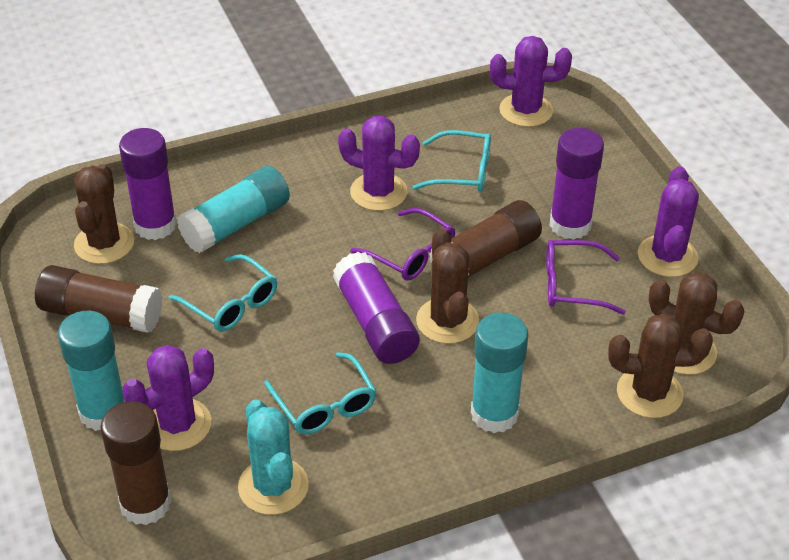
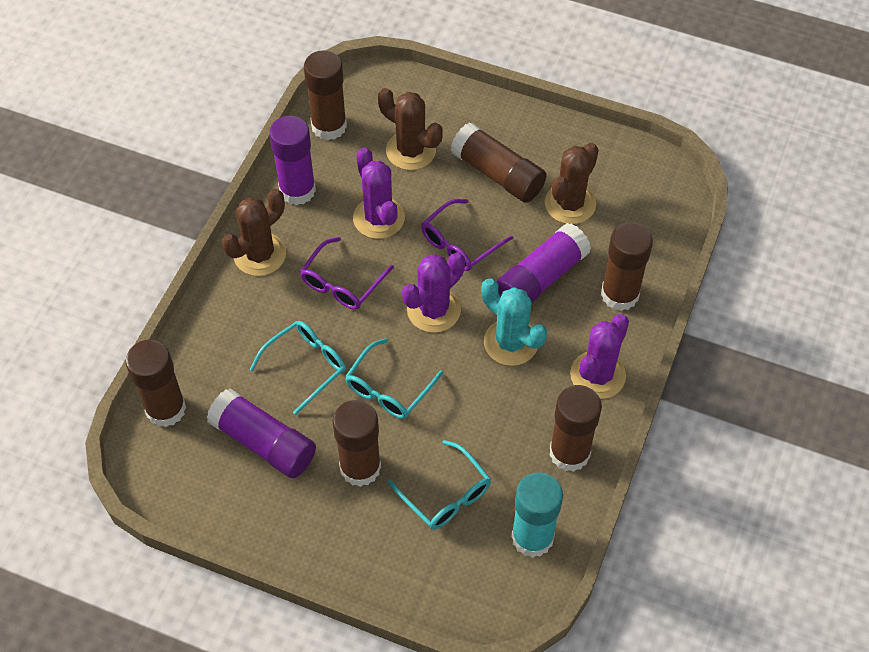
brown cactus: [74,164,134,264] [416,228,479,344] [608,313,713,418] [648,272,745,375] = 4 -> [222,189,286,276] [378,88,443,170] [545,143,599,224] = 3
brown glue stick: [35,265,163,333] [100,401,172,525] [429,200,542,277] = 3 -> [126,340,186,427] [304,50,347,140] [333,400,381,487] [450,122,547,203] [549,385,602,472] [601,222,653,311] = 6
purple cactus: [123,345,214,451] [338,116,420,211] [490,36,572,127] [638,166,699,277] = 4 -> [353,148,405,239] [402,252,465,333] [570,314,629,399] = 3
turquoise glue stick: [58,311,125,431] [177,166,290,253] [471,313,528,433] = 3 -> [511,472,563,558] = 1

